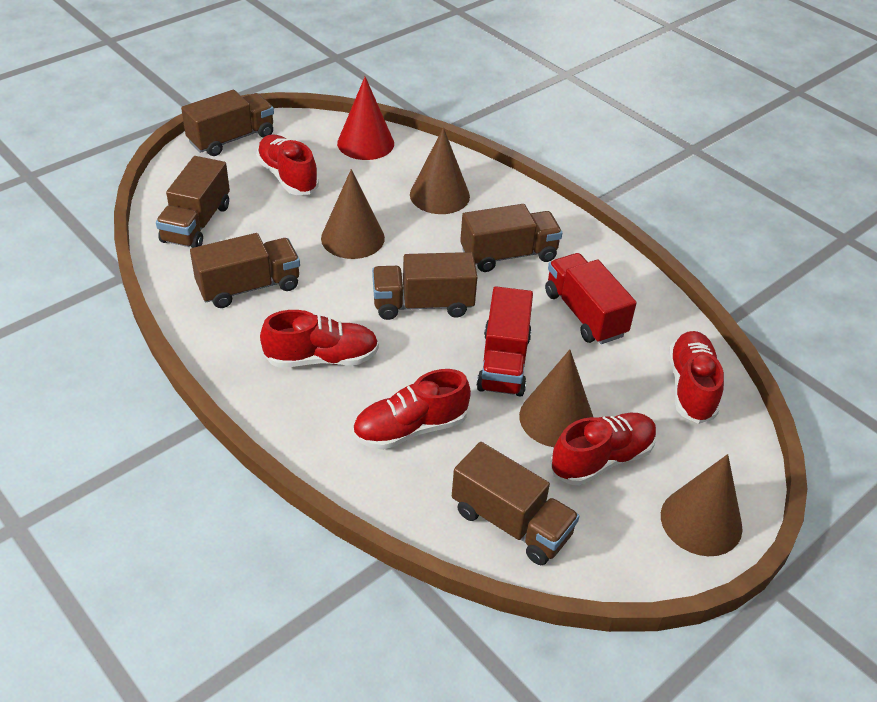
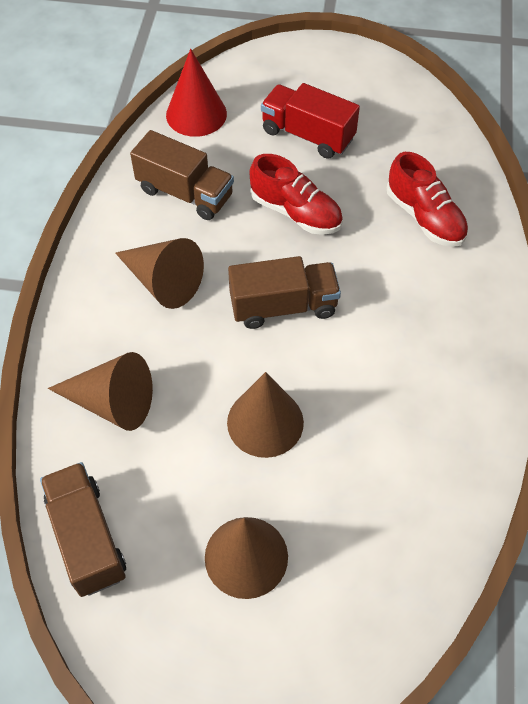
brown truck: [156,156,230,248] [181,90,274,156] [190,233,300,308] [372,252,477,320] [452,442,579,565] [460,204,562,272] = 6 -> [40,462,126,597] [130,130,234,220] [228,256,341,329] = 3
red shoe: [256,134,319,195] [260,310,379,367] [352,369,471,450] [551,413,657,485] [669,331,724,424] = 5 -> [249,154,343,235] [387,152,468,247] = 2
red truck: [477,286,533,397] [545,253,637,344] = 2 -> [261,83,360,159] = 1

